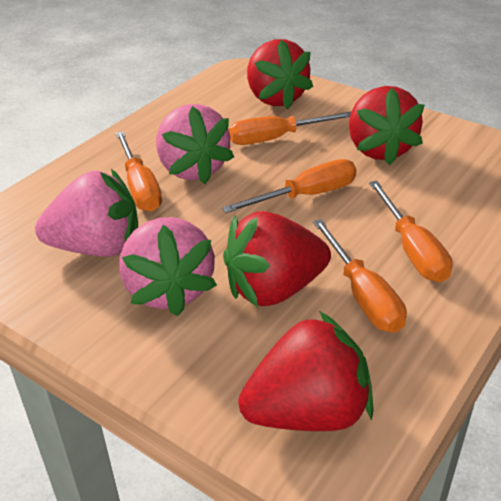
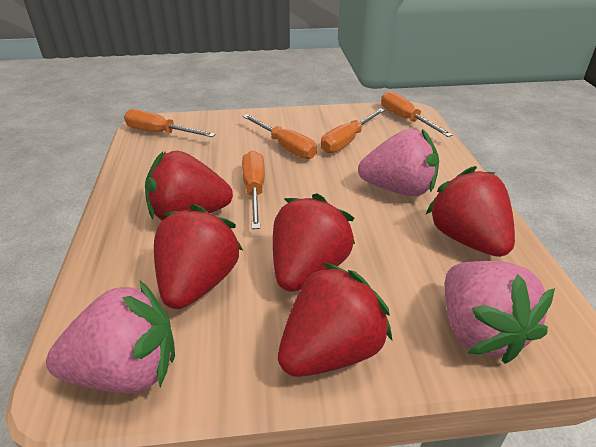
red strawberry: [223,211,331,307] [238,311,374,431] [247,39,313,109] [349,86,425,165] = 4 -> [145,151,233,221] [154,204,243,309] [273,193,355,292] [278,262,392,377] [425,166,515,257] = 5

